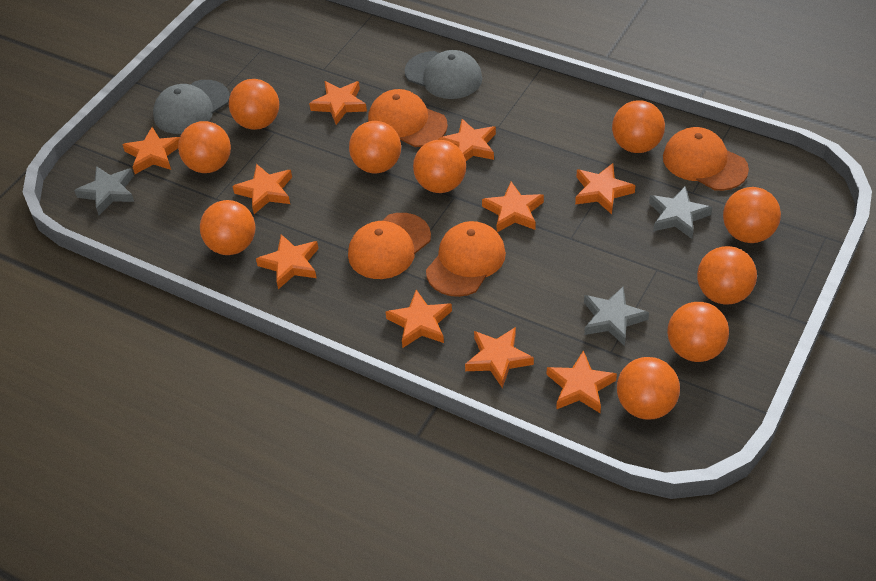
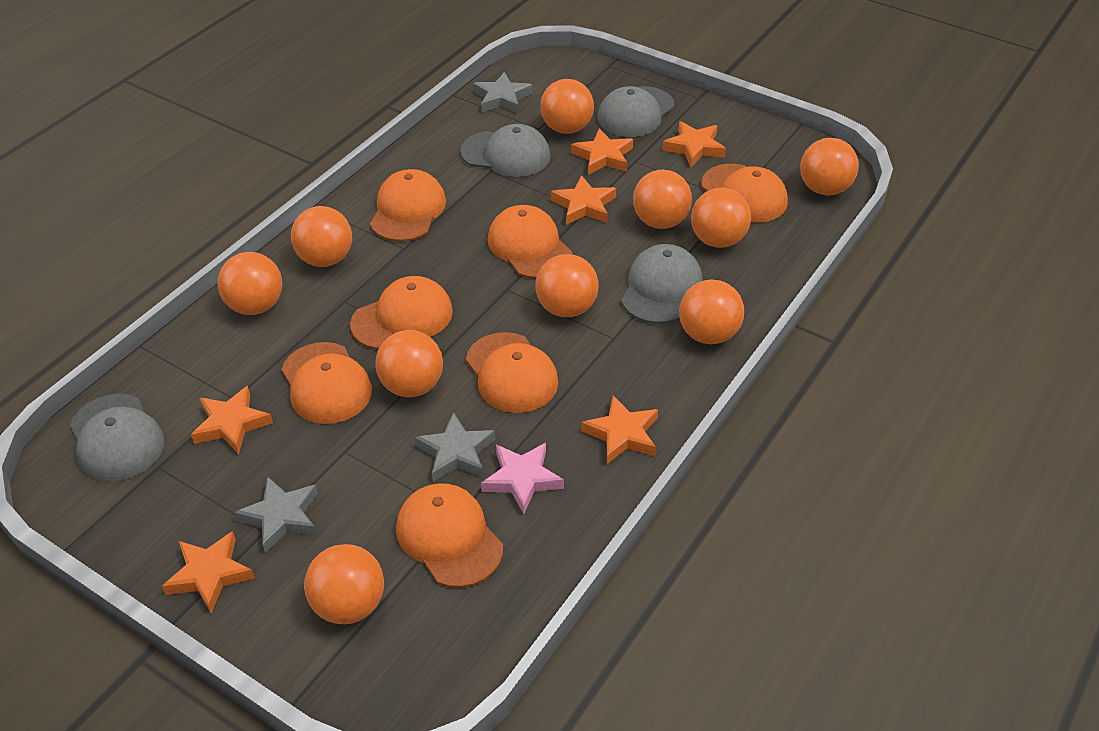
grey cap: [153,80,230,134] [405,50,482,99] = 2 -> [70,393,164,482] [460,124,551,177] [597,86,674,137] [621,244,702,324] = 4
orange cap: [348,213,431,279] [368,89,448,147] [426,221,506,297] [663,127,749,191] = 4 -> [281,342,372,424] [350,276,453,350] [370,169,446,242] [396,483,503,588] [466,332,558,413] [487,205,572,279] [701,164,788,223] = 7
orange star: [122,127,180,174] [232,164,292,214] [256,234,319,289] [309,81,367,125] [386,290,452,348] [438,119,496,161] [465,327,534,388] [482,182,544,232] [547,350,617,413] [575,163,636,214] = 10 -> [162,531,255,613] [191,386,273,454] [551,175,616,225] [571,129,633,175] [581,395,658,464] [662,121,726,167] = 6
pink star: none = 0 -> [481,443,564,514] = 1

